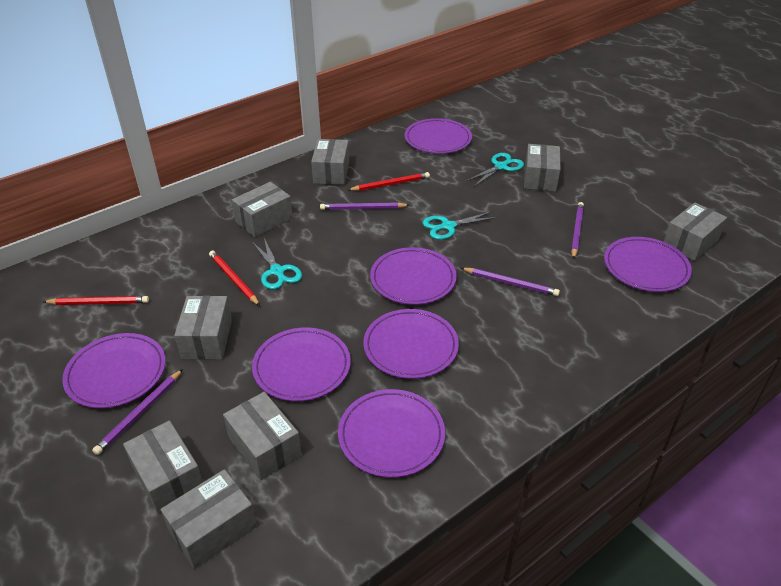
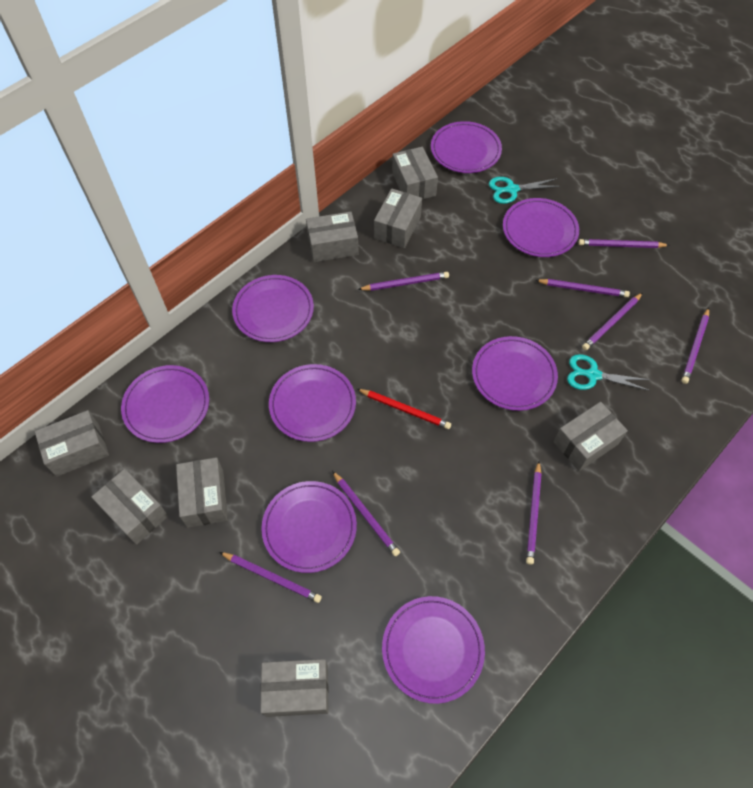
purple pencil: [92,369,183,455] [320,202,410,210] [461,268,560,296] [571,202,584,259] = 4 -> [220,552,322,603] [332,471,400,556] [358,272,449,291] [526,461,542,565] [535,279,630,297] [578,239,670,248] [582,293,643,350] [682,308,709,384] = 8
purple plate: [62,333,166,408] [252,327,351,401] [338,389,445,478] [363,309,459,379] [370,247,457,305] [405,118,472,154] [604,237,692,292] = 7 -> [121,365,209,443] [232,275,314,342] [261,481,357,573] [269,364,356,442] [382,596,485,704] [431,121,502,173] [472,336,558,411] [503,198,579,257] = 8
red pencil: [43,296,149,305] [209,250,260,306] [348,172,430,191] = 3 -> [357,389,451,429] = 1
turquoise scissors: [252,238,302,289] [423,211,498,240] [466,153,524,186] = 3 -> [489,177,561,204] [567,354,651,391] = 2

